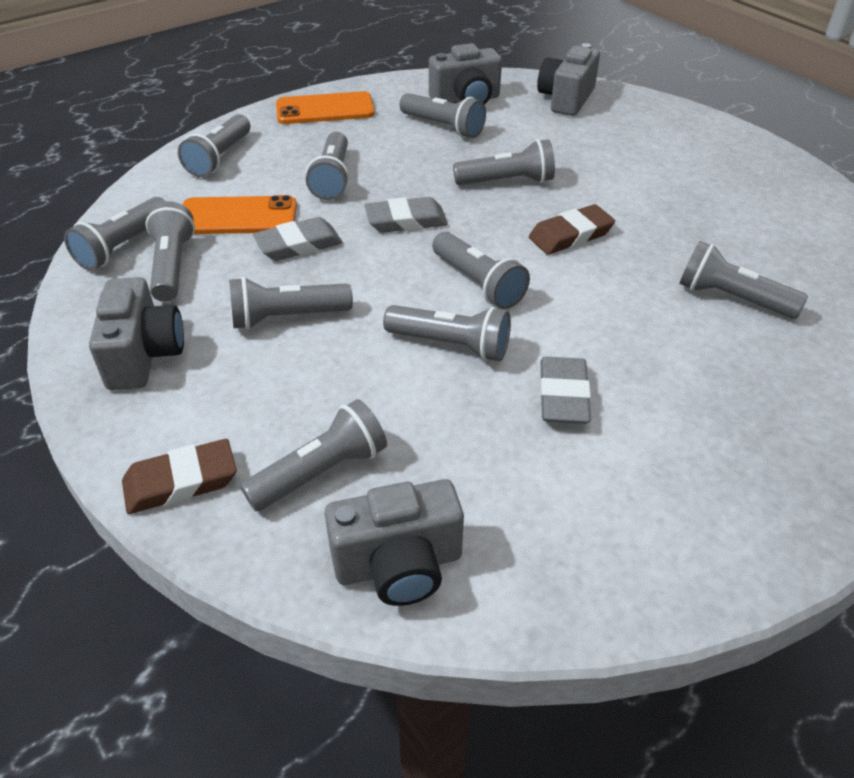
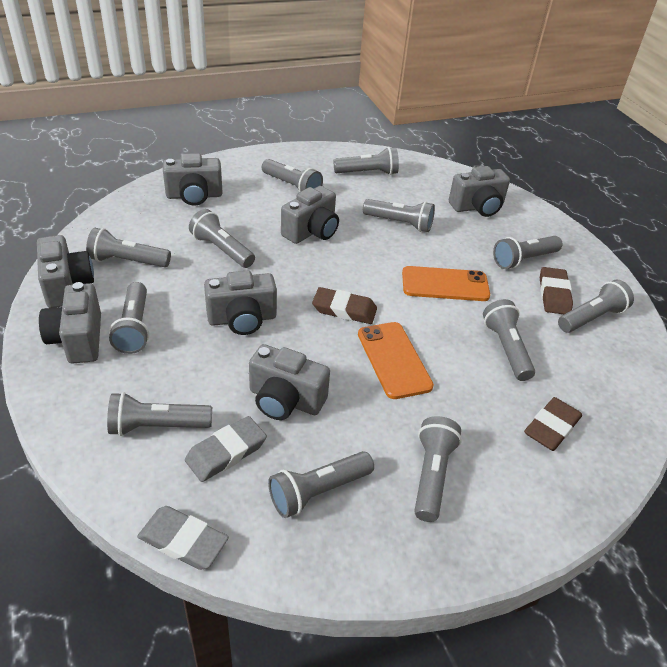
brown eraser: [122,439,237,514] [529,204,615,255] = 2 -> [312,287,377,324] [524,397,582,451] [540,267,573,314] = 3
grey camera: [89,277,184,390] [325,479,464,606] [429,43,502,105] [537,43,600,116] = 4 -> [37,235,94,308] [39,282,101,363] [163,153,223,206] [204,271,277,335] [249,344,330,420] [281,186,339,244] [449,166,510,217] = 7
grey eraser: [253,217,343,261] [364,197,448,233] [540,357,591,424] = 3 -> [137,506,229,570] [185,416,267,482] = 2
grey flashlight: [64,197,165,271] [145,201,195,302] [178,114,250,177] [229,277,353,330] [240,399,387,511] [306,132,349,200] [383,305,511,361] [400,93,486,138] [432,232,530,309] [453,139,555,185] [680,241,808,319] = 11 -> [86,228,171,267] [107,392,212,436] [109,282,149,354] [189,209,255,268] [262,159,323,192] [268,451,374,518] [333,147,399,175] [363,199,435,232] [414,416,462,522] [483,299,535,381] [493,236,562,269] [558,280,634,333] = 12

